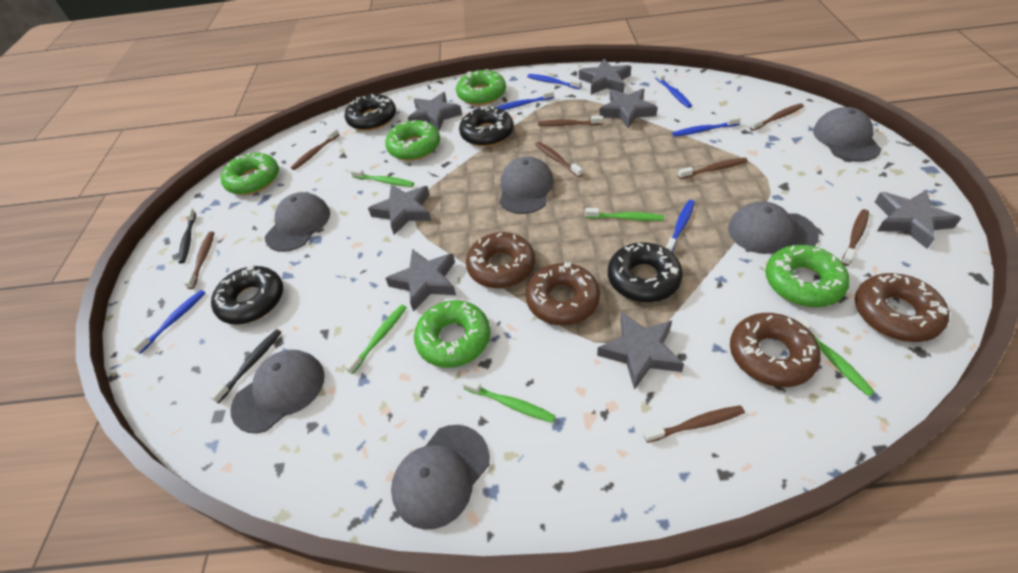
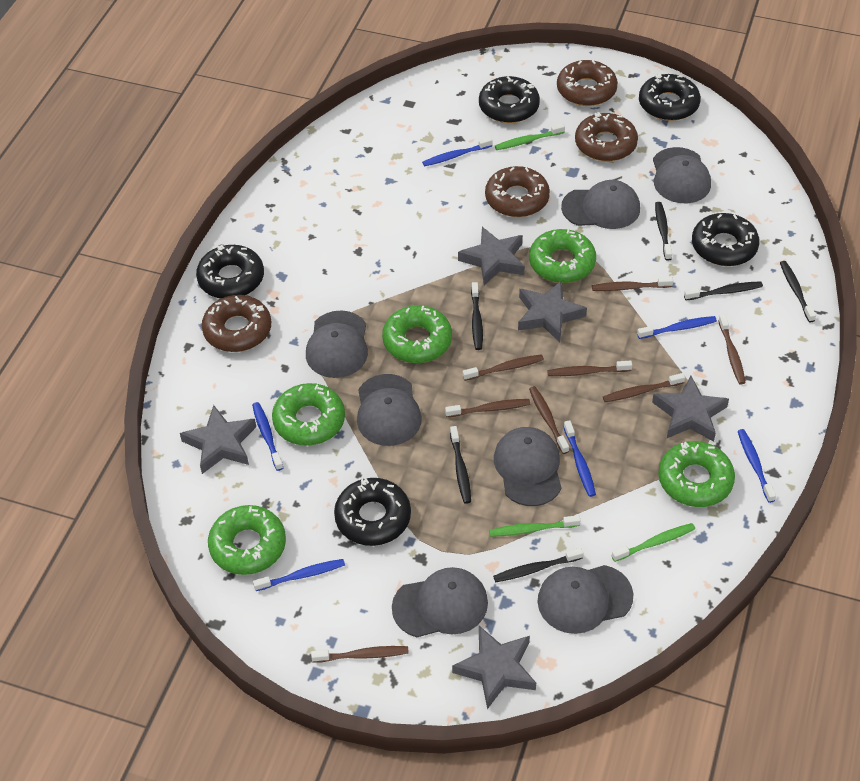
black donut: [211,265,283,324] [345,94,396,131] [459,106,514,147] [608,242,683,302] = 4 -> [196,245,264,299] [334,478,411,546] [479,76,540,123] [639,74,701,121] [692,213,759,266] = 5
black toothbrush: [179,208,196,264] [209,329,282,403] = 2 -> [450,426,471,504] [471,282,483,350] [493,548,583,582] [655,202,672,261] [684,281,763,300] [780,261,816,323] = 6
green toothbrush: [345,304,407,374] [350,168,414,187] [462,378,556,423] [585,208,664,221] [793,314,875,396] = 5 -> [489,515,581,537] [495,123,565,150] [612,523,695,562] = 3
grey cap: [230,350,325,433] [265,192,330,252] [391,425,490,529] [499,157,554,214] [728,201,819,254] [813,107,882,162] = 6 -> [306,311,368,378] [357,374,422,446] [392,567,488,637] [494,427,562,506] [537,565,633,634] [561,180,640,229] [653,147,711,203] = 7
grey star: [368,184,431,235] [385,249,456,312] [408,92,462,132] [579,59,631,95] [597,312,684,390] [599,89,658,129] [875,190,961,249] = 7 -> [180,405,256,474] [452,626,536,709] [458,227,525,285] [518,281,587,342] [652,376,729,442] = 5

